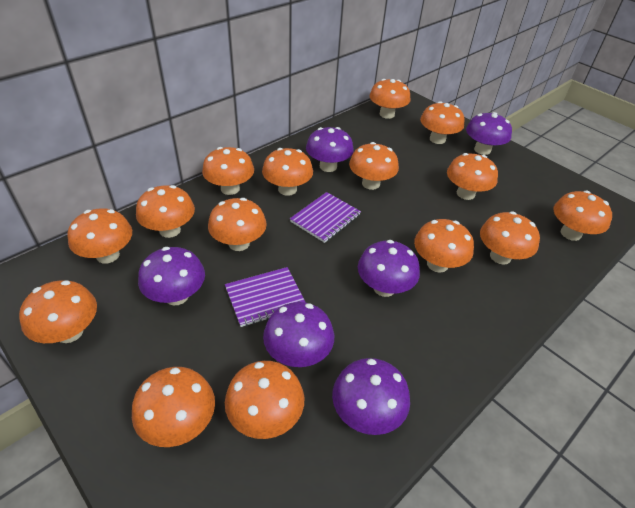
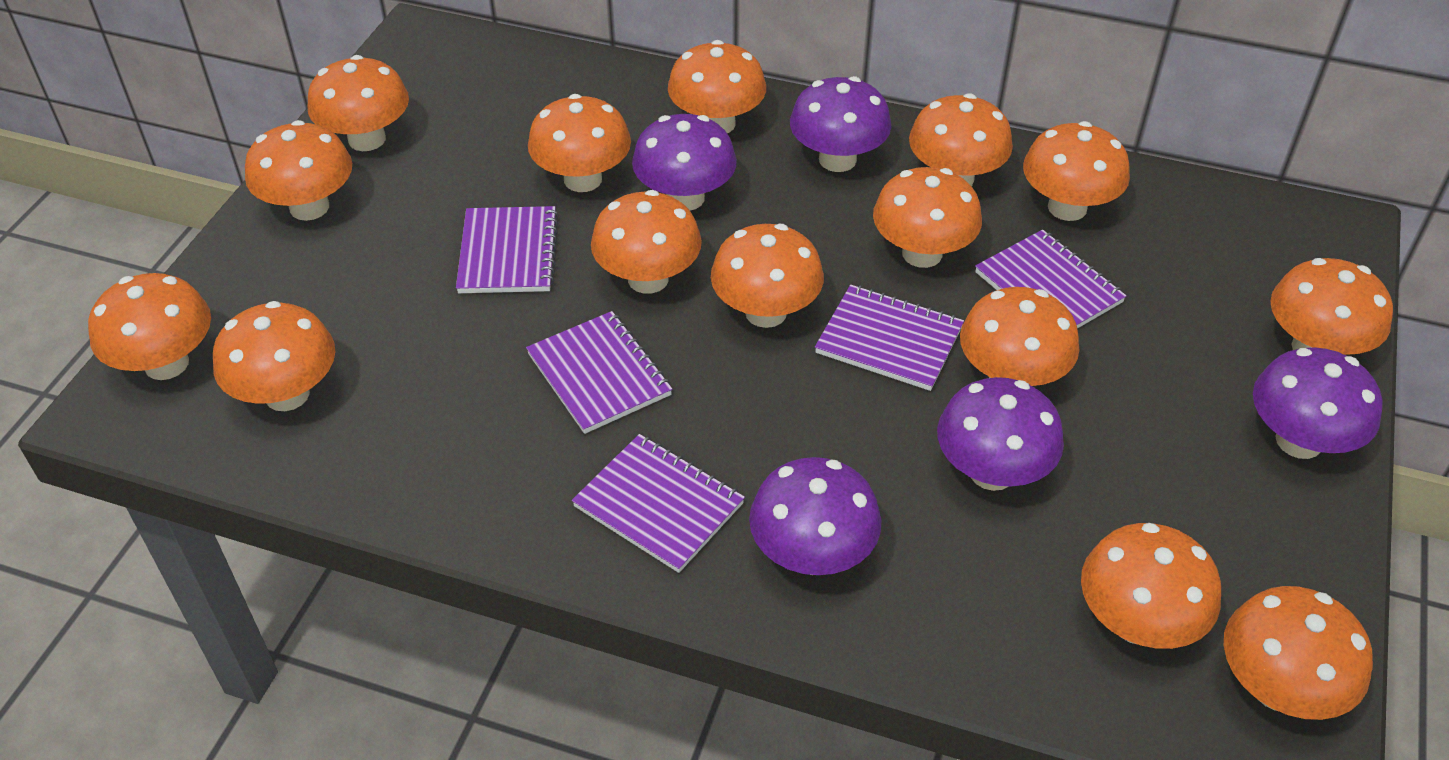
purple mushroom: [138,247,205,305] [263,302,334,367] [306,127,354,172] [332,358,410,435] [358,240,420,297] [466,112,512,155] = 6 -> [632,114,737,211] [749,457,881,575] [790,76,891,172] [937,377,1064,491] [1253,347,1383,459] = 5
purple notebook: [225,267,306,327] [290,192,361,243] = 2 -> [456,206,559,293] [526,311,672,434] [572,434,745,573] [815,285,964,391] [975,230,1126,329] = 5

